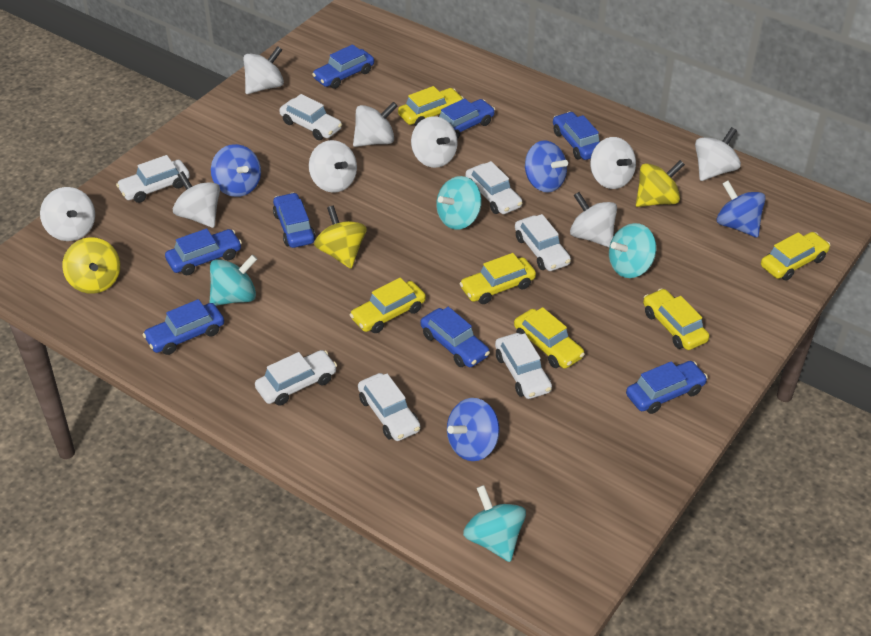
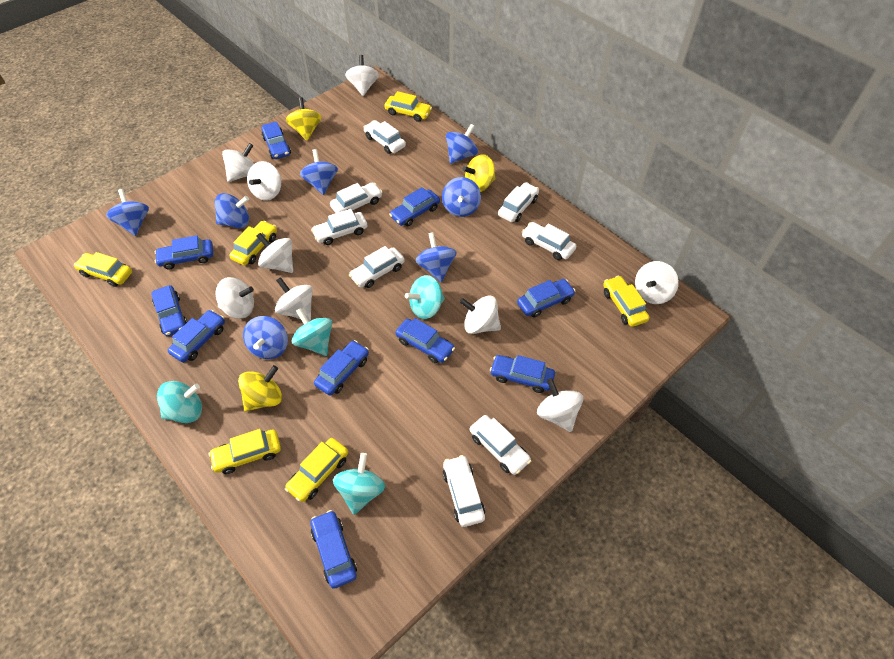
blue car: [143,299,224,355] [165,228,242,275] [273,193,316,248] [312,44,374,89] [420,307,490,367] [439,98,495,139] [553,112,600,160] [626,361,708,414] = 8 -> [151,285,187,336] [155,235,213,270] [168,310,225,363] [262,121,291,159] [310,510,357,589] [314,340,369,396] [389,187,440,226] [395,318,455,363] [490,355,555,393] [517,279,576,318] = 10
blue spinning top: [211,144,261,197] [447,398,500,461] [525,140,568,193] [717,181,766,238] = 4 -> [106,189,149,236] [214,193,249,228] [243,316,288,359] [300,149,338,195] [416,232,457,282] [442,177,481,217] [446,124,478,164] = 7
white car: [116,155,190,203] [255,350,337,406] [279,94,342,140] [358,373,420,441] [466,161,522,214] [495,333,552,399] [515,214,571,271] = 7 -> [311,209,367,245] [330,182,382,213] [349,246,405,288] [363,120,406,154] [443,455,485,527] [470,415,531,475] [498,182,539,222] [522,222,576,260] = 8

